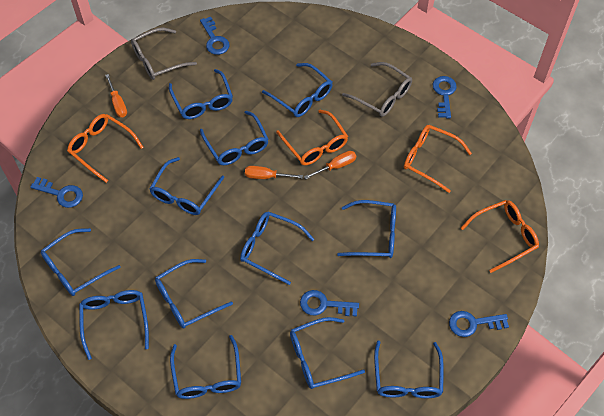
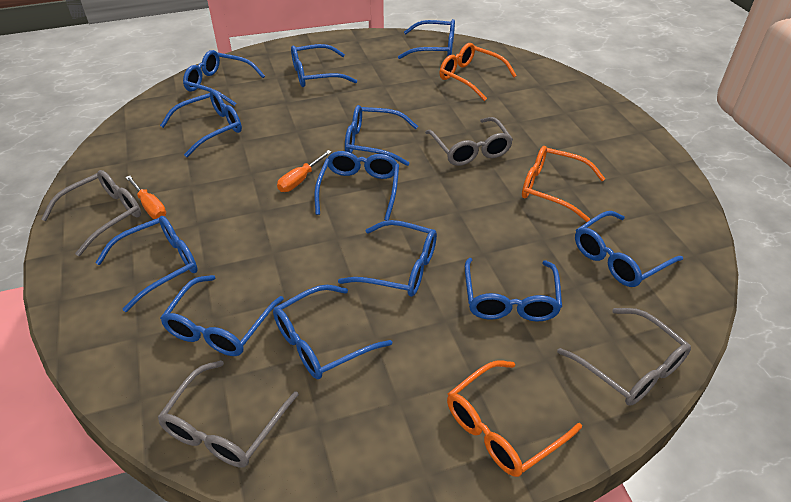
blue key: [30,177,83,208] [200,17,230,55] [300,290,359,316] [432,76,457,118] [449,311,509,337] = 5 -> none = 0
grey glasses: [131,28,197,80] [342,62,412,117] = 2 -> [41,170,141,256] [157,360,299,467] [425,117,513,166] [557,308,691,406] = 4
orange glasses: [67,114,144,183] [276,110,348,165] [404,125,472,193] [461,200,539,273] = 4 -> [439,43,517,101] [447,361,582,477] [522,146,605,222] = 3
orange screwdriver: [105,74,127,117] [245,166,303,179] [304,151,356,179] = 3 -> [125,176,166,219] [277,150,331,192] = 2

